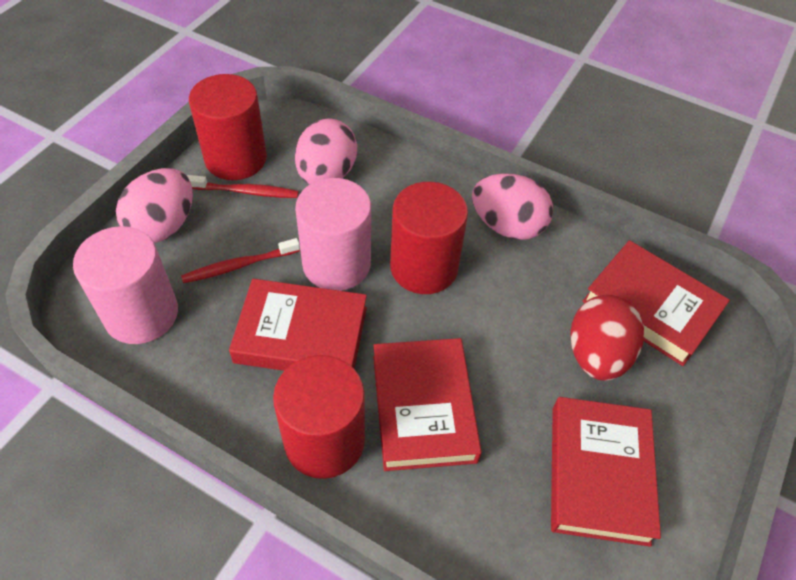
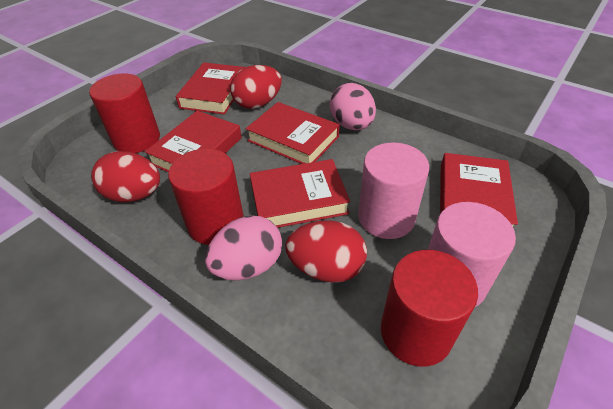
pink egg: [116,168,193,243] [295,118,357,185] [472,173,553,240] = 3 -> [205,215,282,281] [330,83,376,130] = 2
red book: [229,279,367,371] [373,338,482,471] [551,397,661,547] [582,240,730,366] = 4 -> [145,111,242,172] [176,62,246,115] [246,102,340,164] [250,159,350,228] [440,153,518,227] = 5
red egg: [570,295,644,381] = 1 -> [91,151,160,202] [230,65,282,109] [286,220,367,283] = 3
red toothbrush: [181,238,300,283] [188,175,299,198] = 2 -> none = 0

